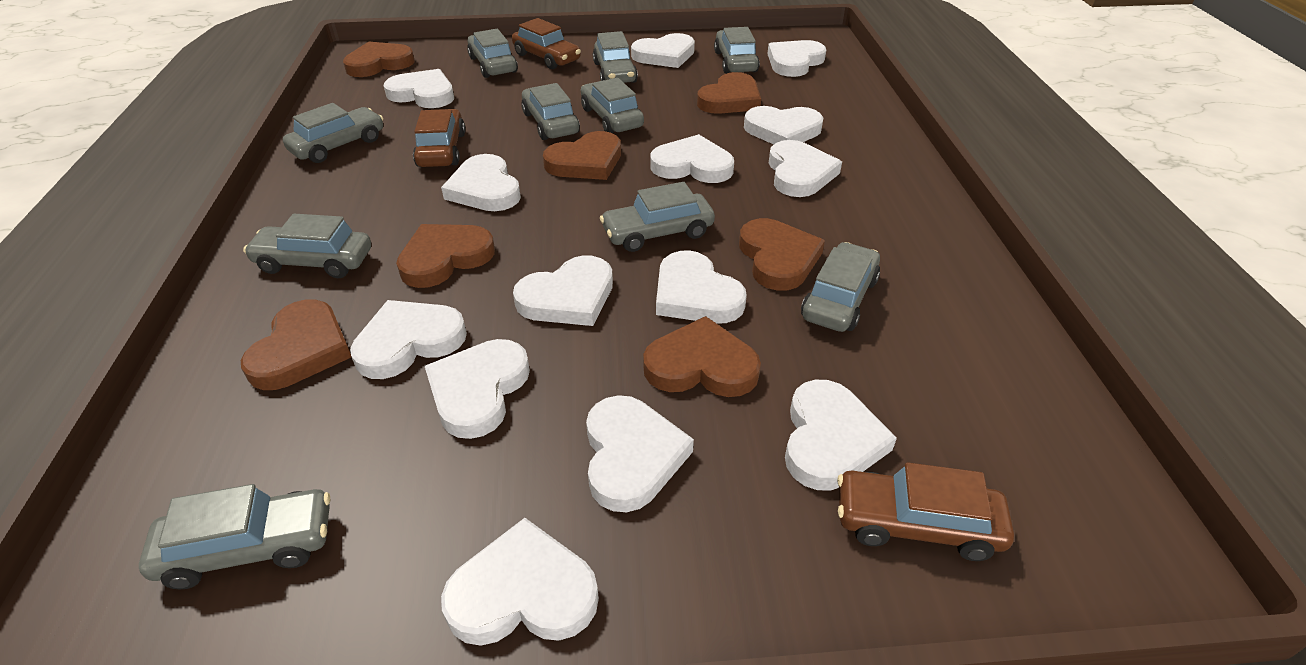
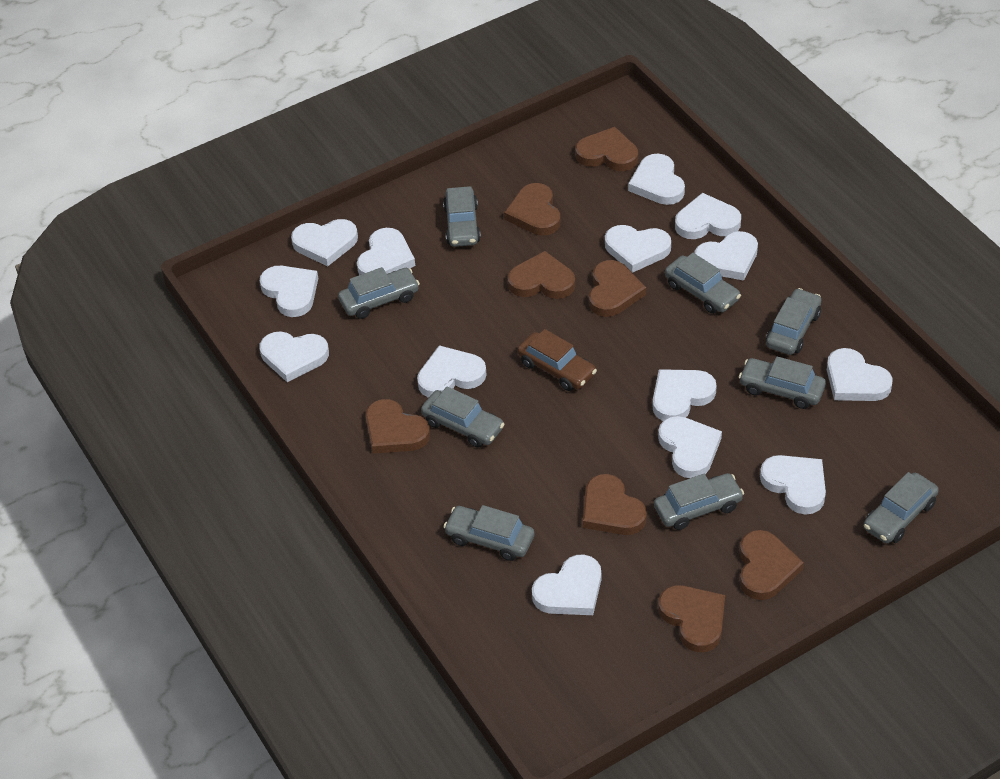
brown car: [413,109,465,167] [512,18,581,69] [837,462,1014,561] = 3 -> [517,329,597,391] = 1
brown heart: [241,300,351,390] [343,42,415,77] [396,224,495,288] [543,131,621,180] [643,316,761,397] [697,72,761,114] [739,218,825,291] = 7 -> [365,399,430,454] [504,183,561,236] [508,251,575,299] [575,127,638,171] [583,474,647,535] [589,260,646,317] [658,585,725,652] [740,530,804,600] = 8
grey car: [139,484,330,590] [243,214,371,278] [283,103,383,163] [467,29,518,78] [521,83,580,140] [581,78,644,133] [593,31,638,83] [600,182,715,252] [714,27,760,74] [801,242,880,332] = 10 -> [338,267,420,319] [421,386,505,448] [443,186,481,247] [443,505,534,561] [654,473,744,530] [665,253,741,314] [739,356,826,409] [766,288,821,355] [864,472,939,543] = 9

